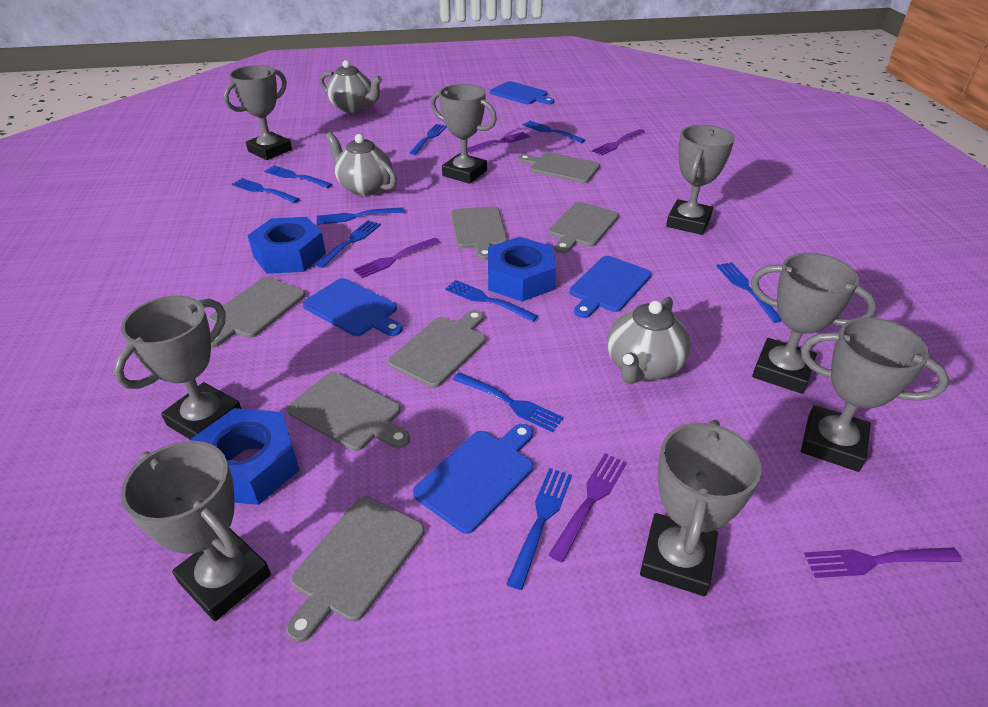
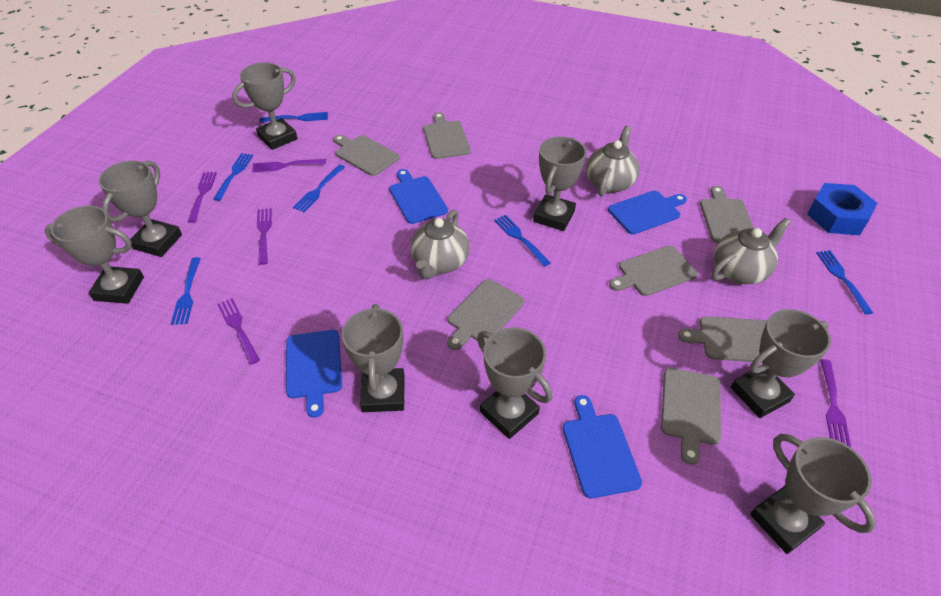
blue fork: [232,178,300,203] [264,166,332,188] [316,220,381,268] [317,207,404,225] [409,124,447,155] [445,280,538,322] [453,372,564,433] [506,468,572,590] [523,121,585,143] [716,262,782,323] = 10 -> [171,257,201,325] [213,153,253,201] [259,112,328,123] [293,165,345,212] [494,215,551,267] [816,250,873,315] = 6
blue nut: [191,408,300,505] [247,217,326,274] [488,237,556,302] = 3 -> [807,183,878,235] = 1

